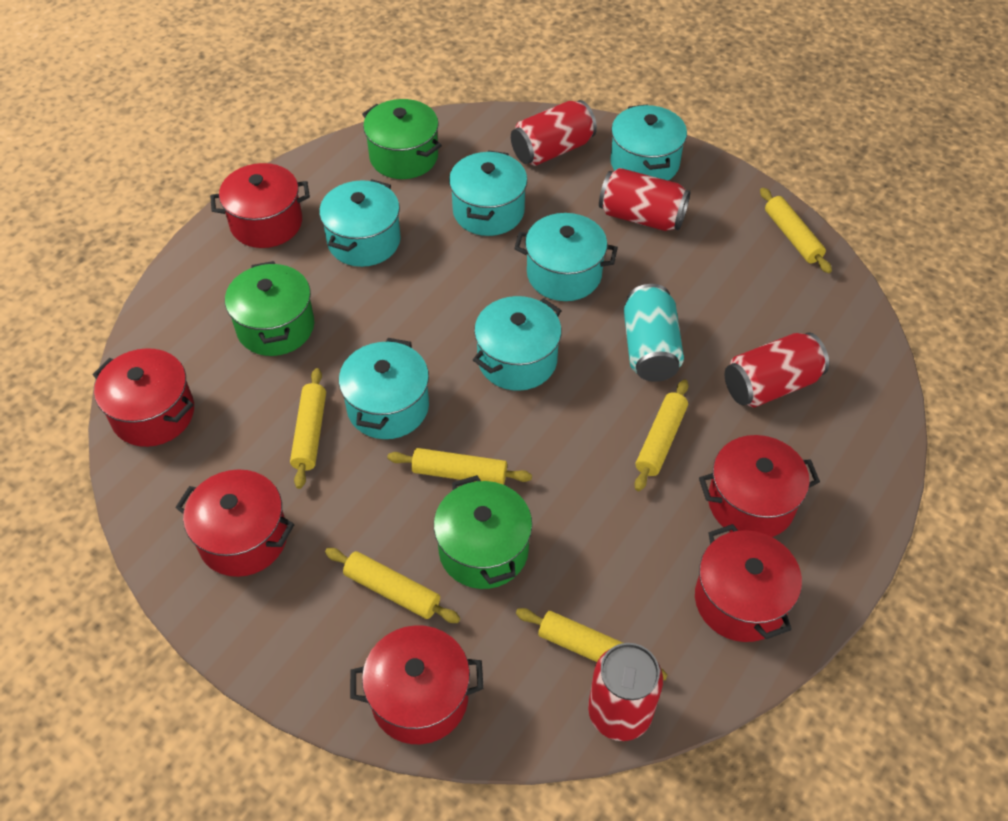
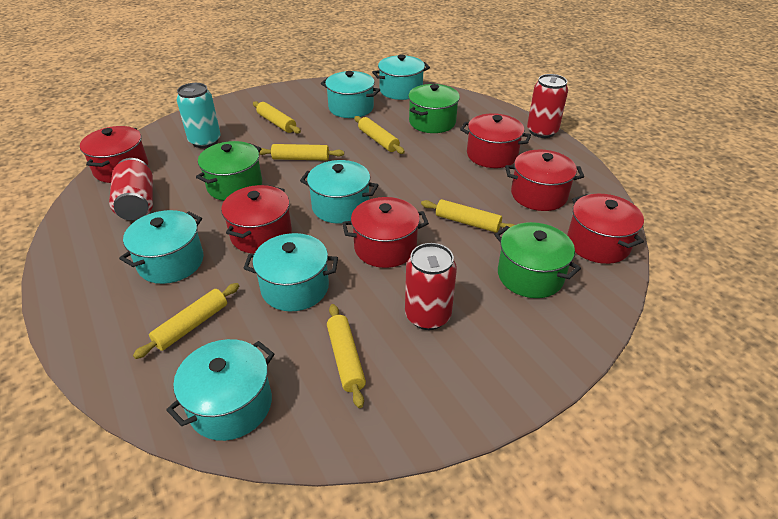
red can: [511,100,597,166] [588,643,663,741] [599,168,690,231] [725,332,829,407] = 4 -> [109,158,153,221] [405,243,457,330] [527,74,568,138] = 3

